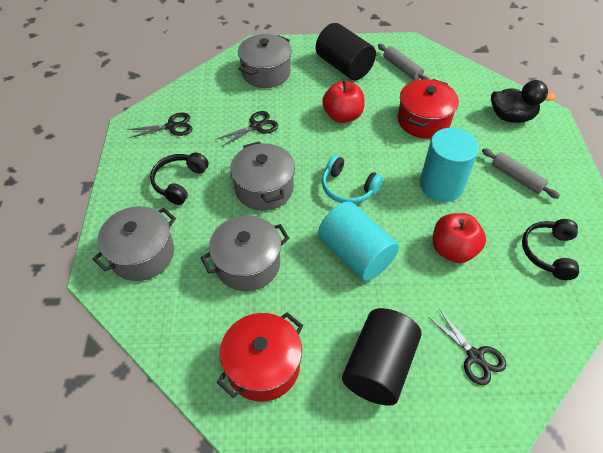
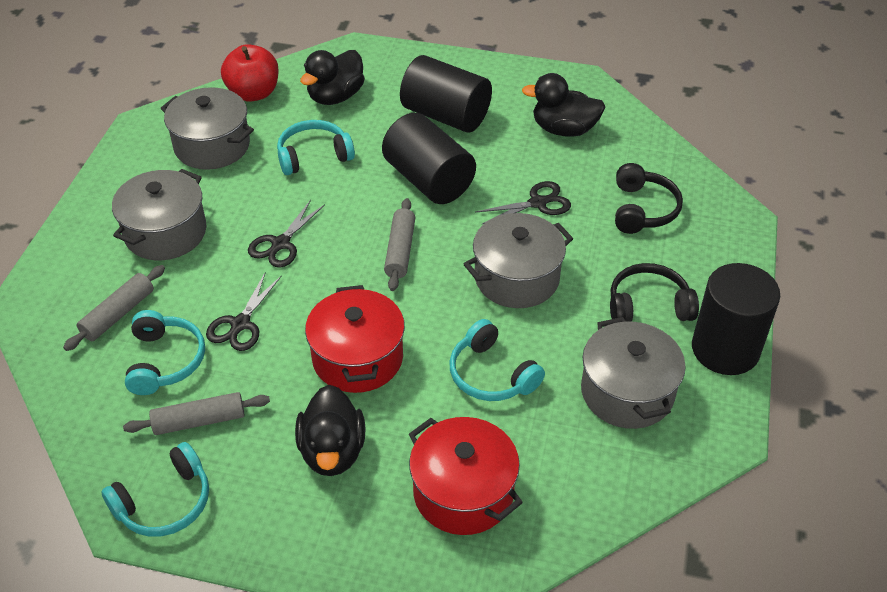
black cylinder: [316,23,376,80] [342,308,422,406] = 2 -> [382,113,476,204] [400,55,492,133] [692,263,780,375] = 3
black duck: [491,80,556,123] = 1 -> [295,385,366,476] [300,50,365,105] [522,73,606,137] = 3
grey rolling pin: [378,44,429,80] [482,148,560,199] = 2 -> [63,265,165,351] [123,392,270,435] [384,198,415,291] = 3
red apple: [322,80,365,123] [433,213,486,263] = 2 -> [221,44,279,102] = 1
turquoise cylinder: [318,201,399,281] [420,128,479,202] = 2 -> none = 0
turquoise headphones: [322,155,383,204] = 1 -> [101,442,209,537] [125,310,205,395] [277,120,355,175] [449,319,545,401] = 4

